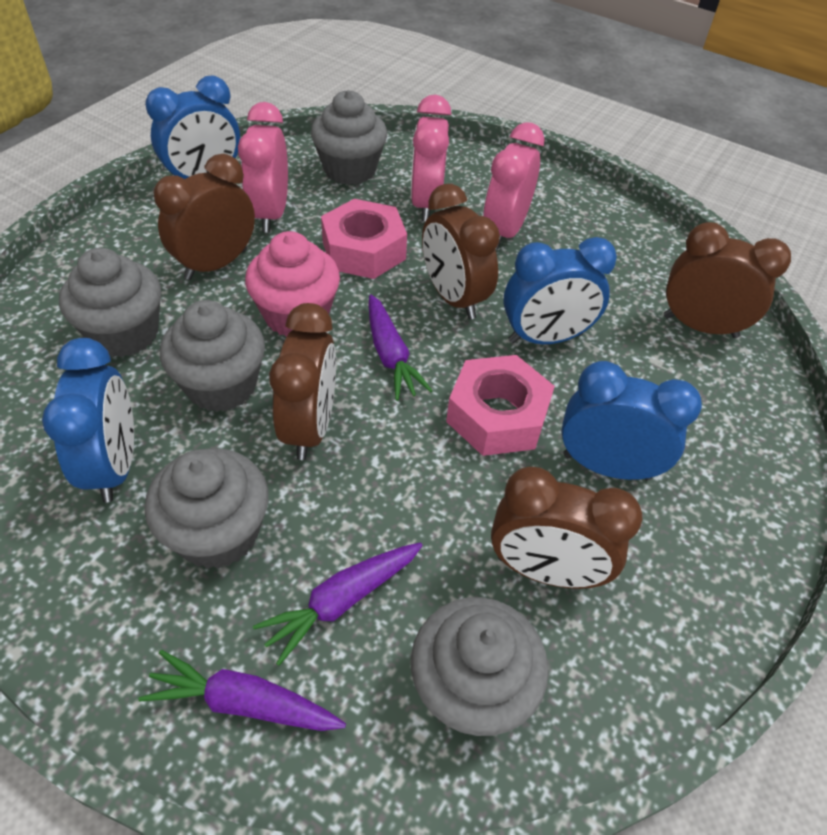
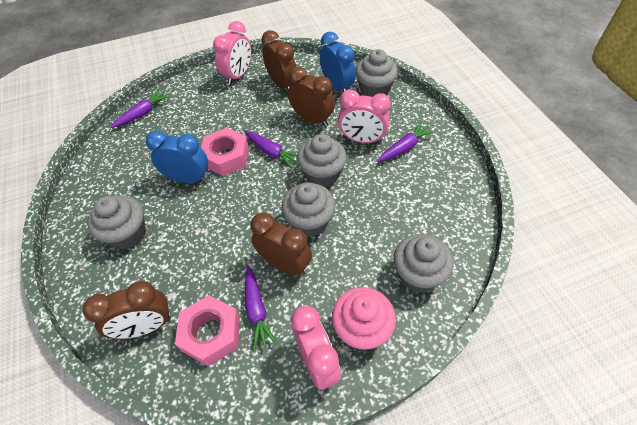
blue clock: [42,338,134,503] [145,76,240,179] [503,237,617,344] [561,361,702,480] = 4 -> [146,130,208,183] [319,32,356,92] = 2
brown clock: [153,154,255,280] [269,303,336,460] [422,184,500,319] [491,466,642,589] [664,222,791,338] = 5 -> [83,281,171,339] [250,212,312,276] [262,30,296,90] [288,67,335,127] = 4
purple carrot: [138,650,346,731] [253,542,423,666] [368,294,433,401] = 3 -> [111,89,170,128] [244,131,298,168] [245,266,277,351] [378,122,435,162] = 4

